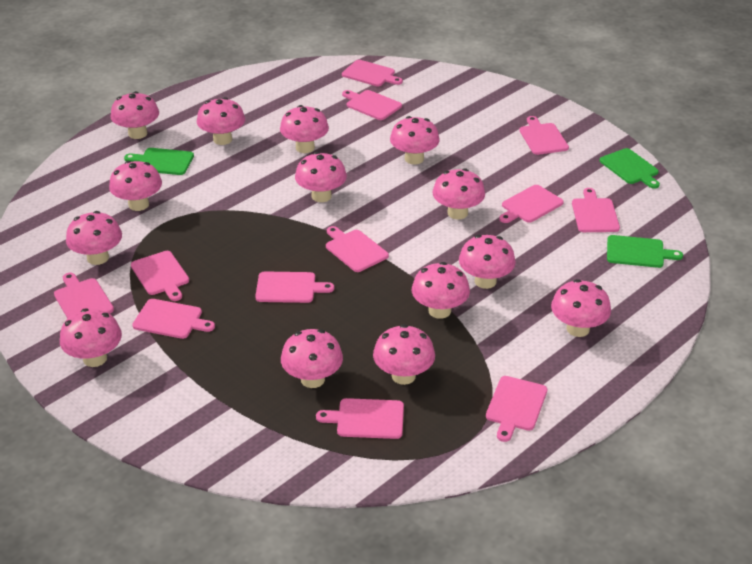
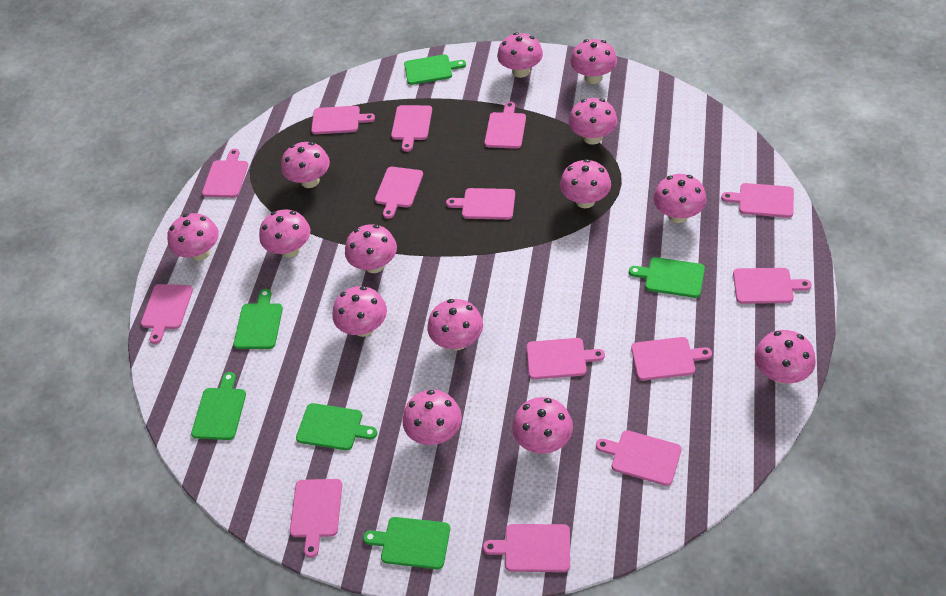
green cutting board: [124,148,194,175] [599,148,660,189] [607,235,683,268] = 3 -> [191,372,246,440] [234,289,283,349] [296,403,377,450] [363,517,450,569] [404,54,466,85] [629,257,705,298] = 6
pink cutting board: [54,273,114,319] [131,251,189,301] [132,299,215,339] [255,271,334,303] [316,398,404,439] [326,226,389,272] [342,60,403,86] [342,90,402,120] [486,376,547,442] [499,185,564,223] [519,116,569,155] [572,188,620,232] = 12 -> [141,284,193,344] [202,149,248,198] [290,479,342,558] [311,106,375,134] [375,167,423,219] [391,105,432,152] [446,188,515,220] [483,524,570,572] [484,101,526,149] [526,338,605,379] [596,430,682,486] [631,337,712,381] [721,183,794,218] [733,268,812,304] = 14

